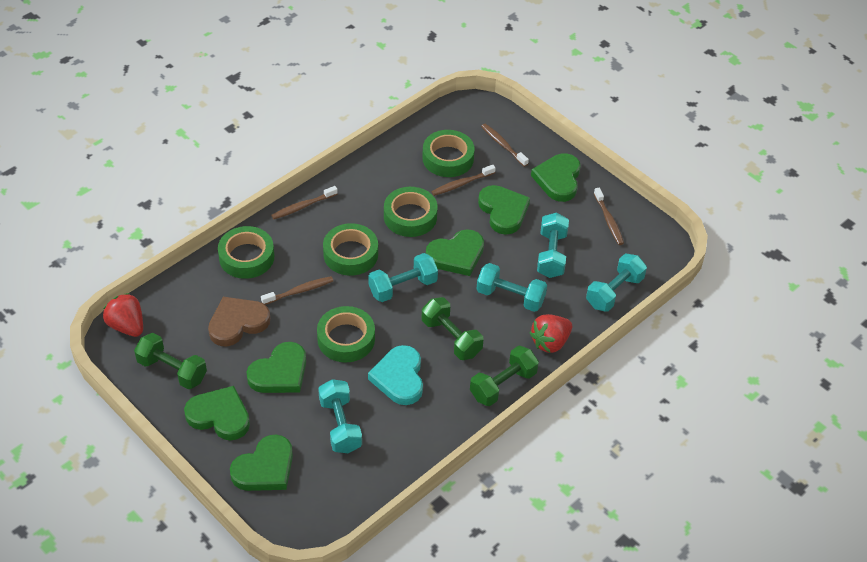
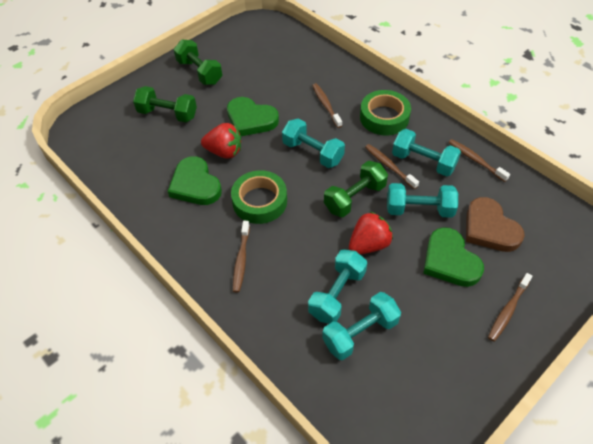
green heart: [184,386,250,440] [230,435,293,491] [247,342,306,393] [426,229,484,276] [478,185,530,235] [531,153,581,202] = 6 -> [168,156,222,205] [227,97,279,136] [423,227,484,287] = 3
green tape: [218,226,274,279] [317,306,375,363] [323,223,378,276] [384,187,438,237] [422,130,475,177] = 5 -> [231,170,287,224] [360,90,411,135] = 2
turquoise heart: [368,345,423,405] = 1 -> none = 0

